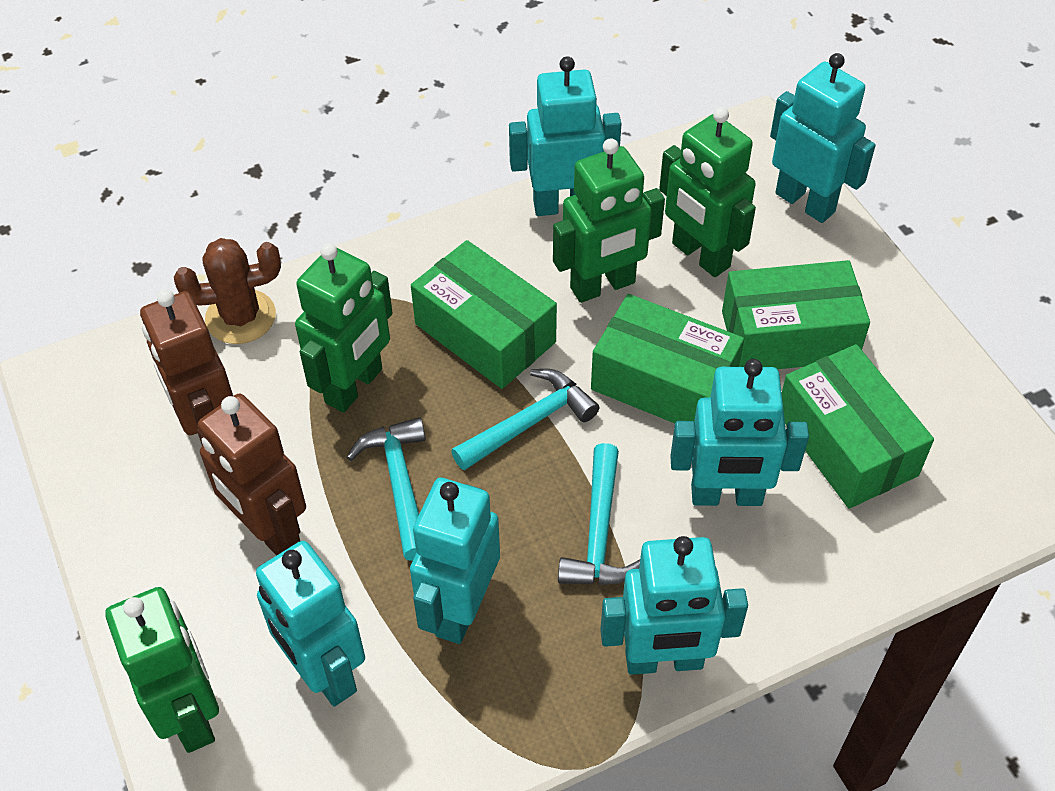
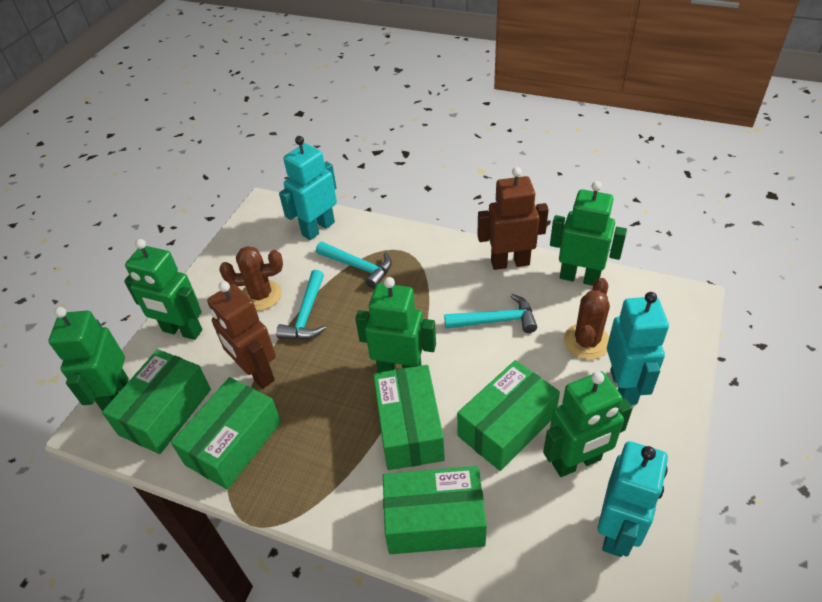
brown cactus: [174,238,281,344] = 1 -> [219,246,283,311] [564,278,610,360] = 2
green box: [411,240,557,389] [591,294,744,423] [722,260,870,369] [782,344,934,509] = 4 -> [102,349,211,454] [171,377,281,490] [373,365,445,470] [383,466,487,554] [457,360,560,471] = 5
green robot: [105,587,219,753] [295,243,393,413] [553,138,665,303] [659,107,756,277] = 4 -> [49,307,129,411] [124,239,202,340] [355,277,436,372] [543,371,633,477] [550,181,627,286] = 5
turquoise robot: [256,541,365,707] [410,478,500,644] [509,56,621,216] [600,536,748,675] [670,359,809,506] [770,53,876,223] = 6 -> [279,136,337,240] [598,441,668,557] [607,292,669,405] = 3

